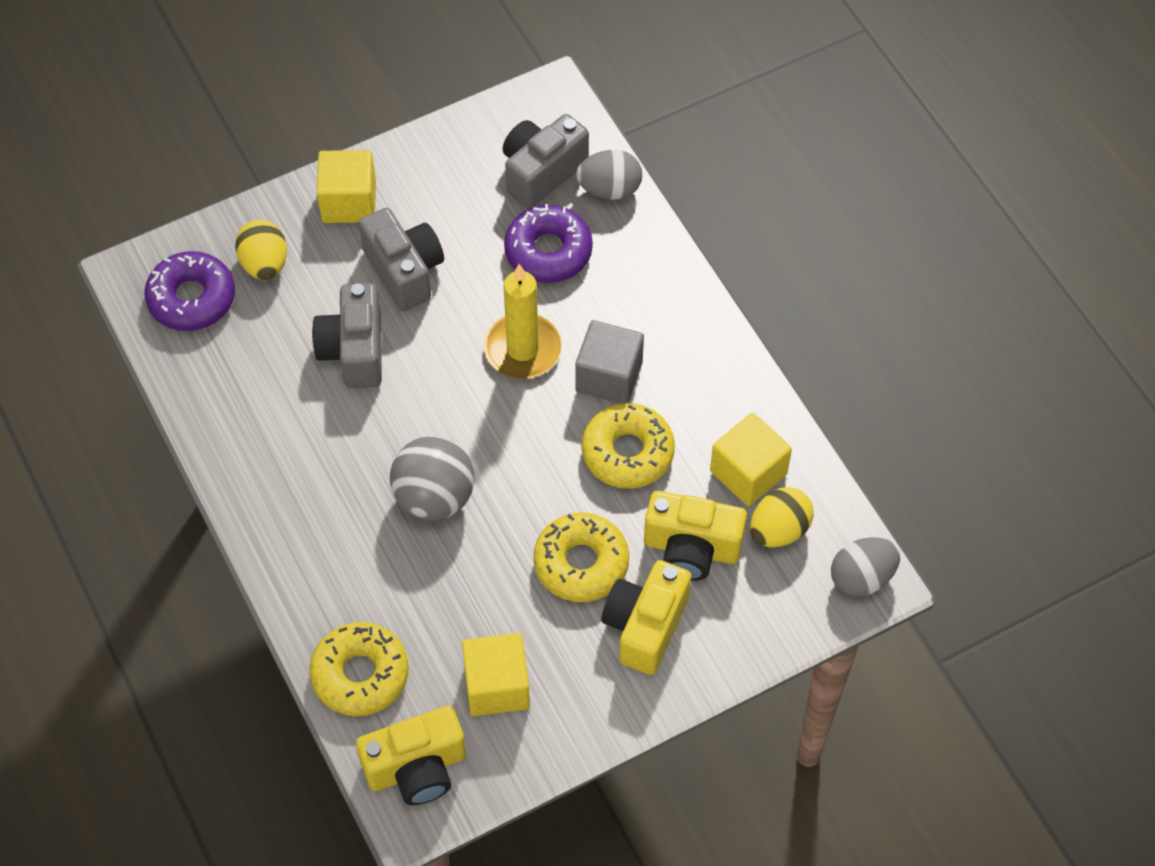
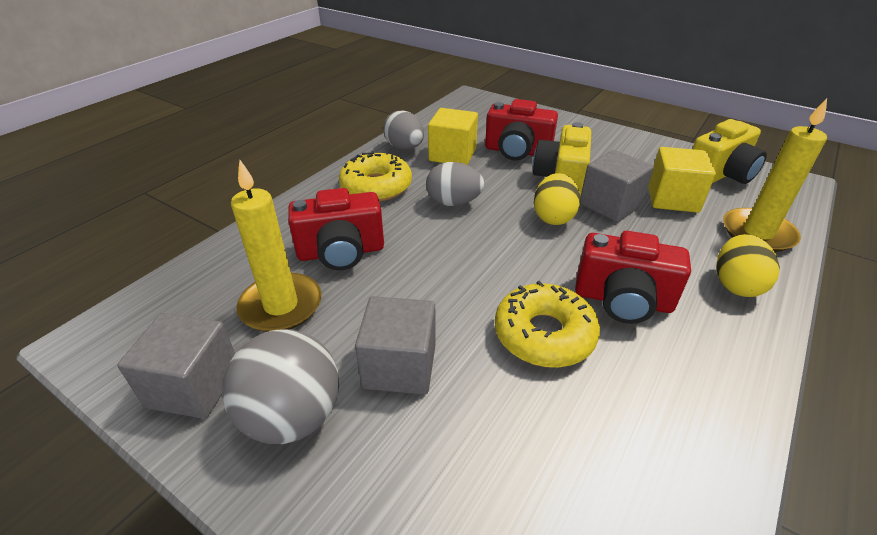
grey camera: [312,283,382,388] [359,208,444,311] [503,114,589,209] = 3 -> none = 0
grey cube: [575,320,644,404] = 1 -> [118,313,235,419] [355,296,436,395] [580,150,654,222] = 3
purple donut: [144,251,235,331] [504,204,593,283] = 2 -> none = 0
red camera: none = 0 -> [288,188,384,270] [485,99,558,160] [575,231,691,324] = 3
yellow camera: [356,706,466,805] [602,560,691,675] [644,491,747,581] = 3 -> [533,122,591,197] [692,119,767,184] = 2
yellow candle: [484,264,562,379] = 1 -> [231,160,321,332] [723,99,827,252] = 2
yellow cube: [317,150,376,223] [462,633,530,716] [710,413,792,506] = 3 -> [428,108,478,165] [648,147,716,213] = 2
yellow donut: [310,622,408,716] [534,512,629,602] [582,403,675,489] = 3 -> [339,151,412,202] [495,281,600,368] = 2

